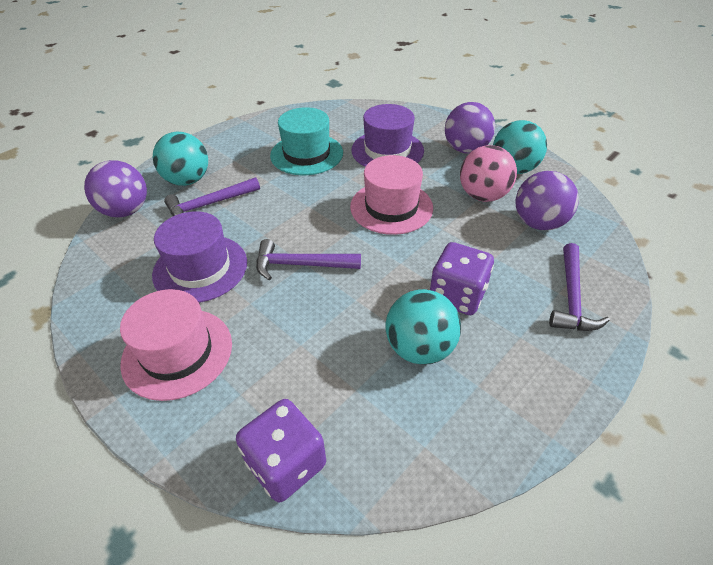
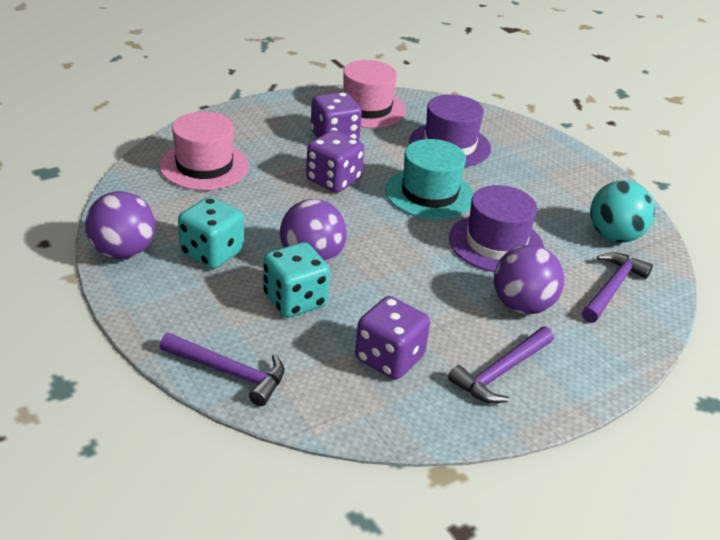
pink ball: [460,145,517,202] = 1 -> none = 0
purple dice: [236,399,326,503] [430,242,494,315] = 2 -> [306,130,364,193] [311,92,362,141] [355,296,430,380] = 3
turquoise ball: [153,132,208,186] [386,289,461,365] [493,120,547,174] = 3 -> [590,180,655,242] = 1
turquoise dice: none = 0 -> [178,197,244,269] [263,242,330,318] = 2

